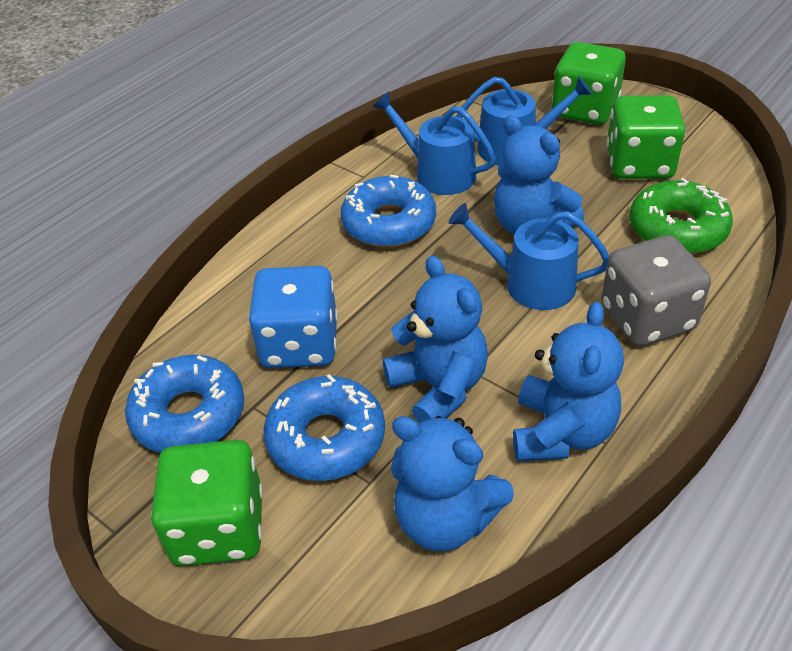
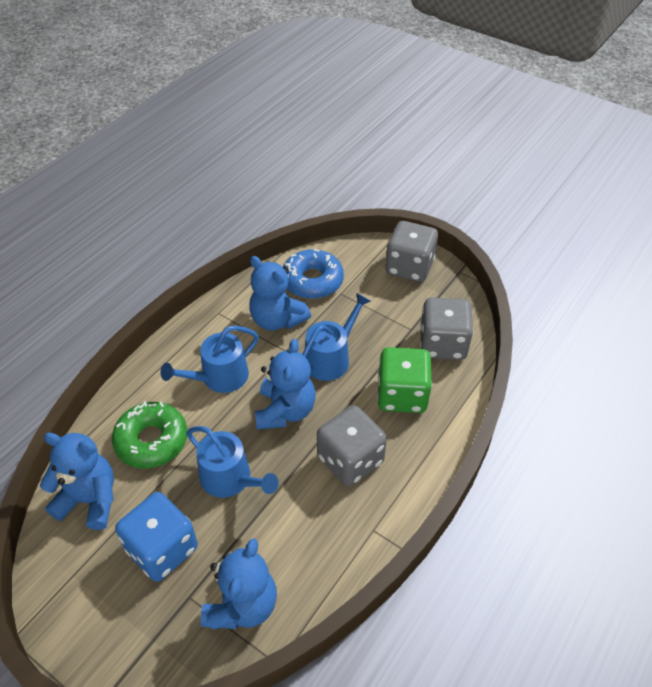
blue donut: [125,355,244,453] [264,374,385,481] [341,175,436,247] = 3 -> [283,249,344,299] = 1
green dice: [151,440,263,566] [552,42,626,125] [606,95,686,179] = 3 -> [377,347,432,413] = 1
grey dice: [601,235,711,346] = 1 -> [317,405,387,487] [385,221,438,282] [420,297,473,360] = 3

